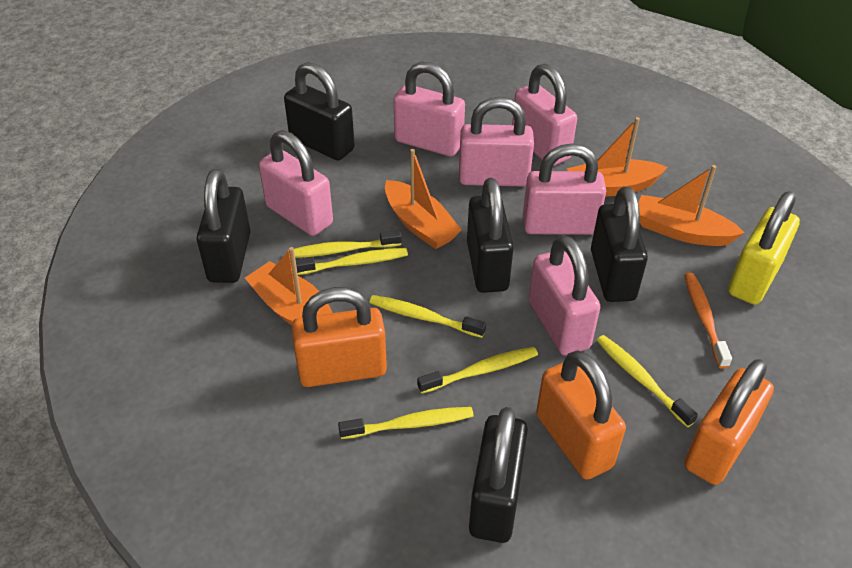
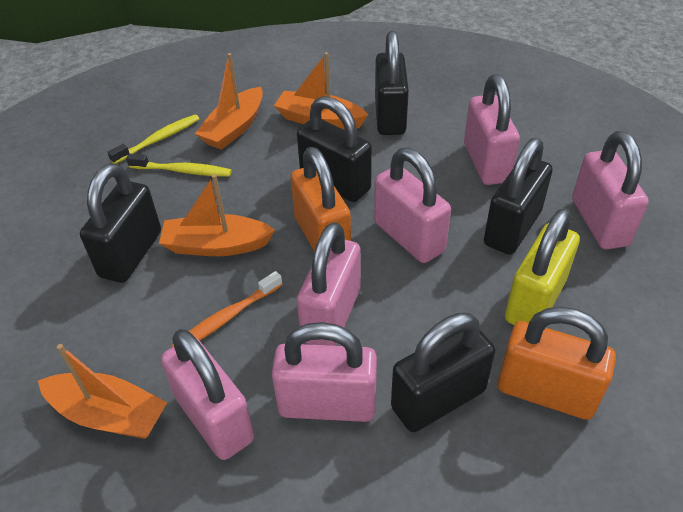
orange padlock: [292,287,387,387] [536,350,626,480] [684,359,774,485] = 3 -> [290,147,351,252] [498,307,616,420] = 2
yellow toothbrush: [288,230,402,258] [296,248,408,275] [338,407,474,439] [369,295,486,338] [417,347,538,394] [596,335,698,428] = 6 -> [107,114,199,164] [126,154,232,177] = 2

